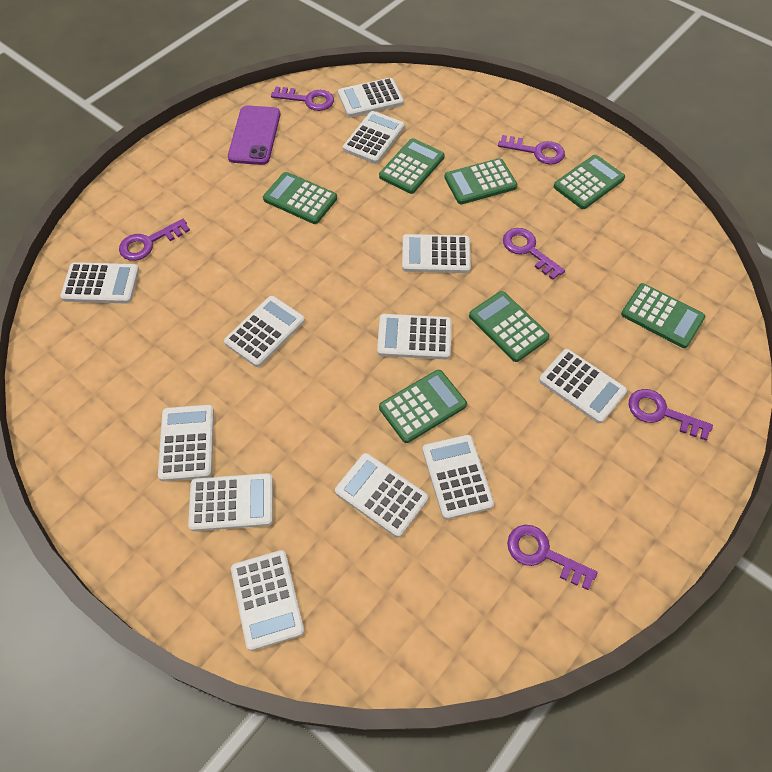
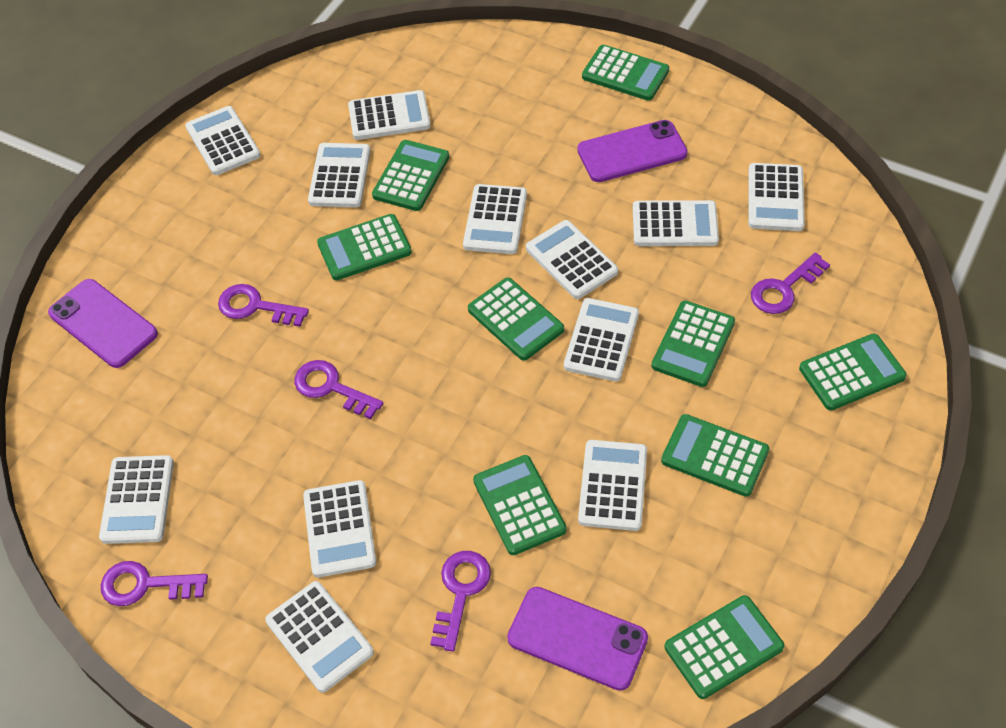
green calculator: [263,172,337,224] [379,138,445,194] [379,370,467,443] [444,158,517,204] [469,291,550,362] [554,155,625,209] [621,283,706,348] = 7 -> [317,214,412,280] [372,140,449,211] [468,278,564,361] [473,455,566,555] [582,45,669,101] [652,300,735,387] [661,414,769,497] [665,595,784,699] [799,334,907,410] = 9
purple key: [119,219,190,261] [271,87,334,111] [498,135,565,165] [503,228,565,280] [507,525,598,590] [629,389,713,440] = 6 -> [101,561,208,606] [218,284,309,327] [294,360,383,419] [430,551,491,652] [751,253,830,314] = 5
purple phone: [228,105,280,165] = 1 -> [48,279,158,368] [507,587,648,691] [577,120,688,182] = 3

